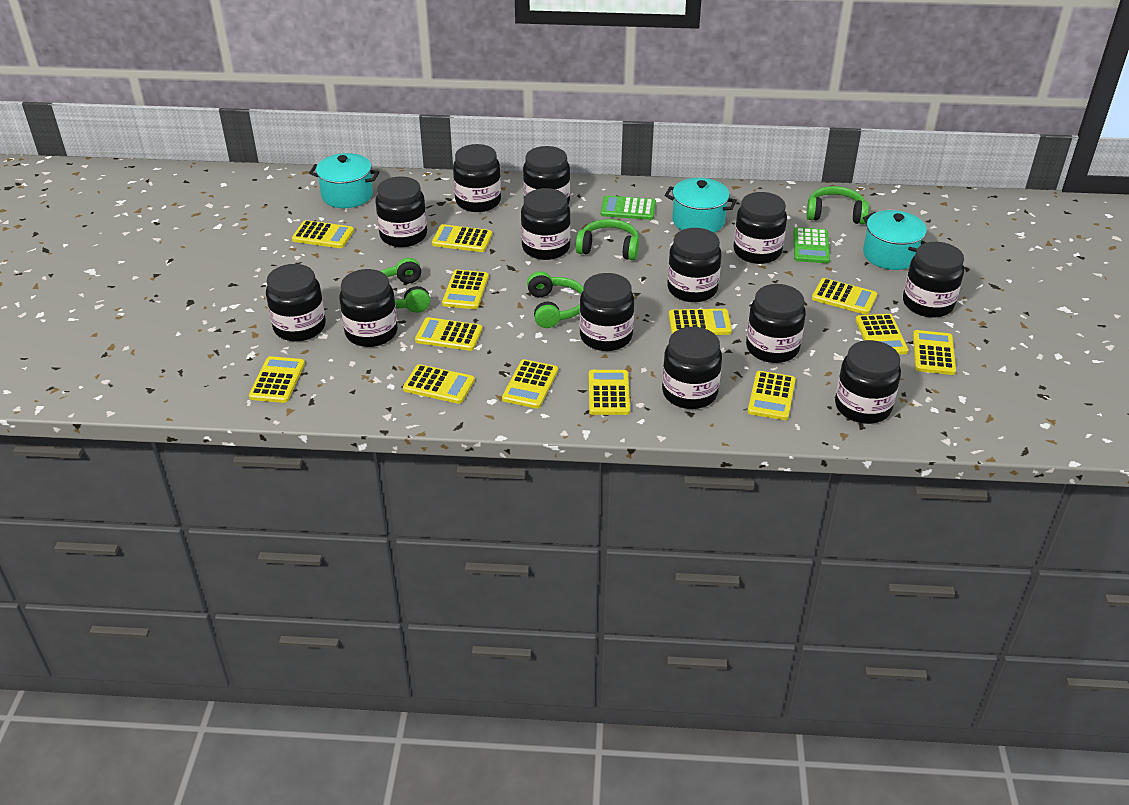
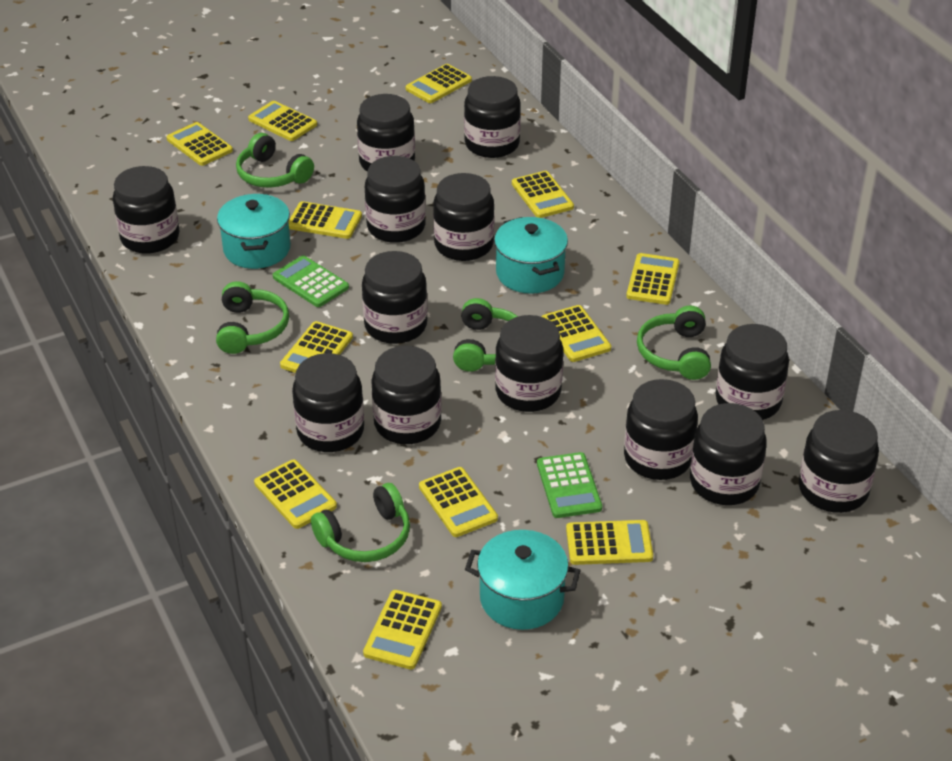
green headphones: [381,258,430,313] [527,271,584,328] [575,219,639,260] [806,186,869,224] = 4 -> [216,281,289,354] [236,133,314,188] [311,483,410,562] [453,298,518,372] [637,306,711,380] = 5
yellow calculator: [249,356,305,403] [292,220,354,248] [403,364,475,404] [415,317,482,351] [432,224,492,252] [442,270,489,309] [502,359,558,408] [589,370,630,415] [669,309,732,335] [748,371,796,420] [812,278,877,315] [855,314,908,355] [913,330,956,375] = 13 -> [167,122,233,166] [248,101,317,141] [254,459,337,529] [280,321,353,373] [288,201,362,239] [363,590,442,669] [405,64,472,103] [419,467,498,537] [512,171,574,218] [542,305,611,362] [566,520,653,565] [626,253,679,305] = 12

